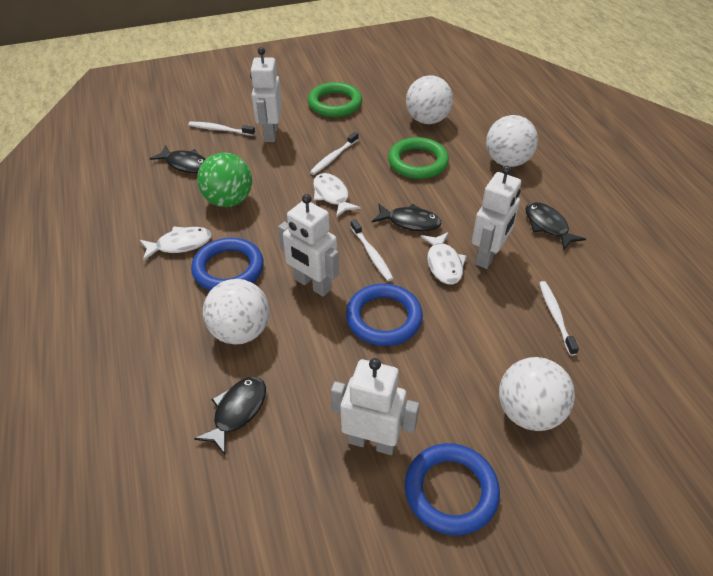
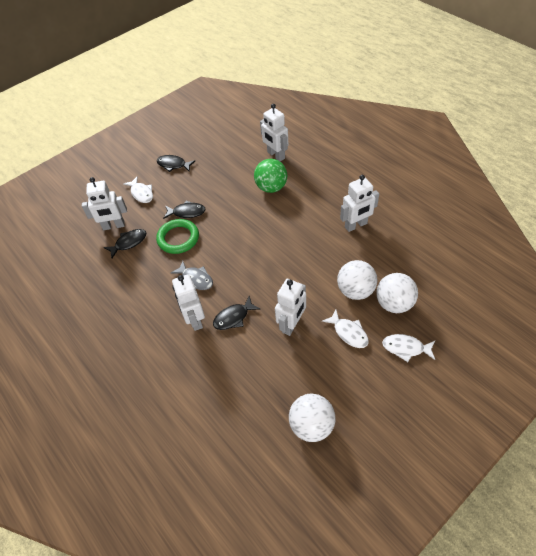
blue ring: [191,238,264,291] [346,284,423,346] [405,443,500,536] = 3 -> none = 0
green ring: [308,82,362,117] [388,137,449,179] = 2 -> [156,219,199,254] = 1
grey fish: none = 0 -> [171,261,213,290] = 1
white ball: [203,279,269,344] [406,75,453,124] [486,115,538,167] [499,357,575,431] = 4 -> [289,394,335,442] [337,260,377,300] [376,273,418,313] = 3
white robot: [250,47,282,142] [278,194,339,296] [331,358,419,455] [472,166,521,269] = 4 -> [82,177,127,230] [172,274,205,331] [260,104,288,162] [275,279,306,336] [340,175,379,232] = 5
white toothbrush: [188,122,255,136] [310,132,358,175] [351,219,394,281] [539,281,579,356] = 4 -> none = 0

